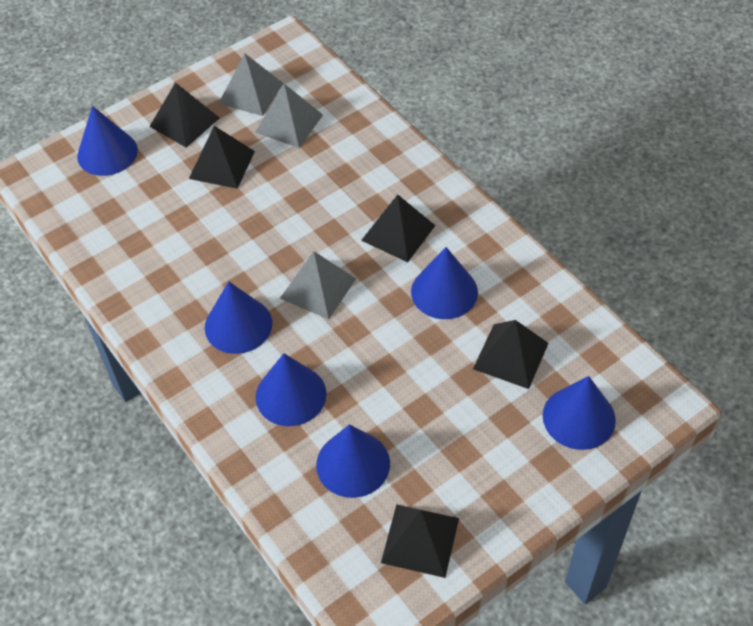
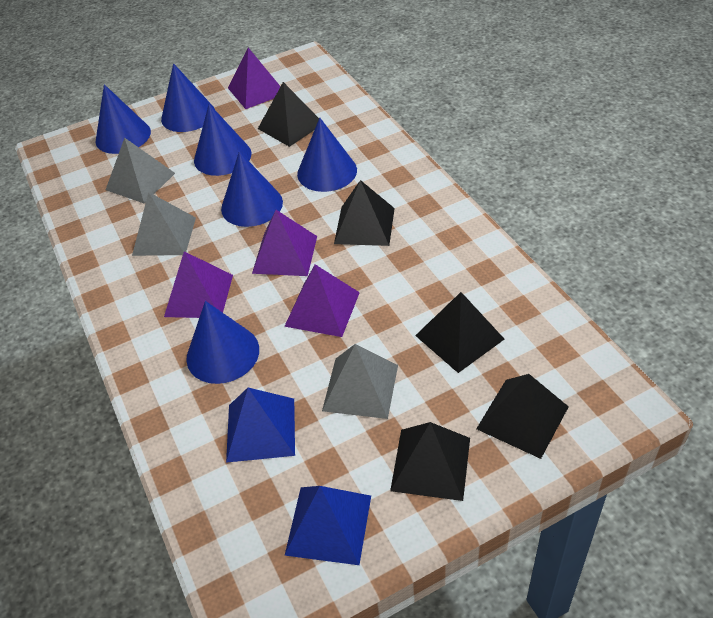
blue pyramid: none = 0 -> [226,388,295,463] [285,486,371,565] = 2
purple pyramid: none = 0 -> [164,251,233,318] [228,48,281,109] [252,210,317,276] [284,264,360,337] = 4

